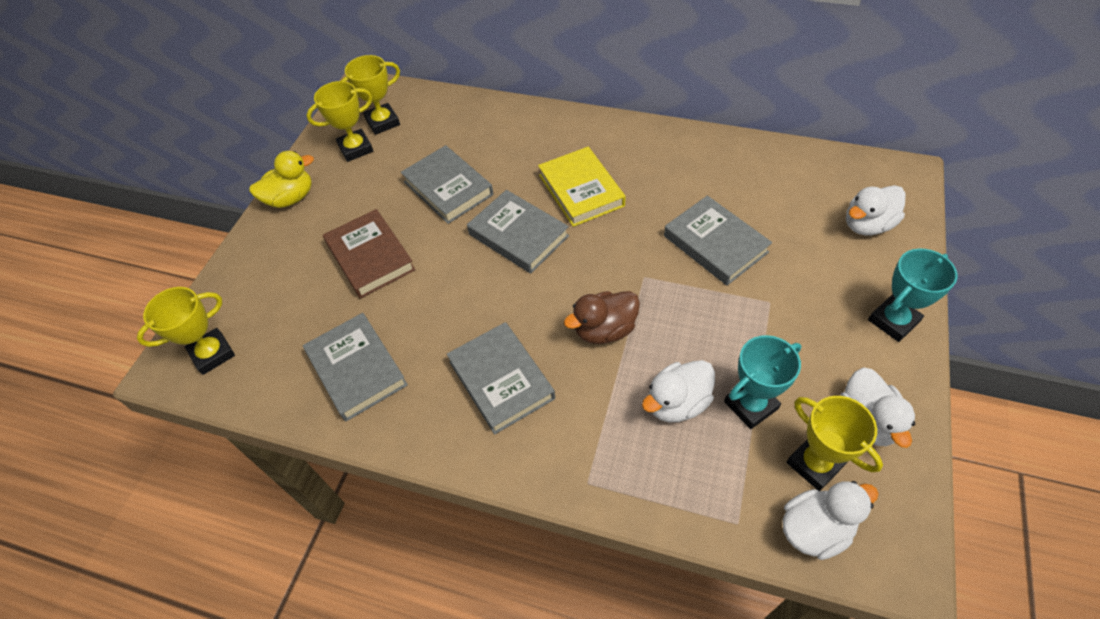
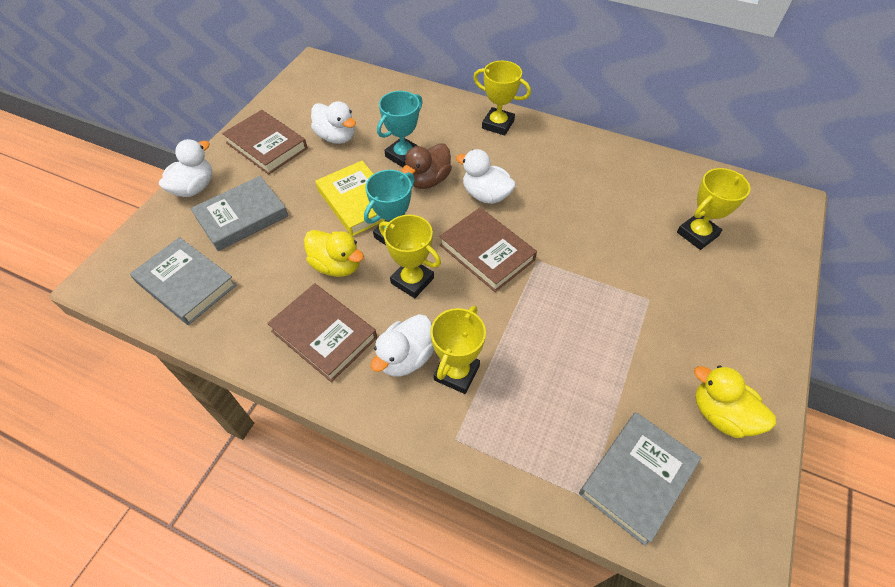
brown book: [323,209,415,299] = 1 -> [222,110,308,175] [267,283,377,382] [439,208,537,292] = 3
grey book: [303,313,408,421] [401,145,493,224] [447,322,555,435] [467,190,569,274] [664,196,772,286] = 5 -> [130,237,236,325] [190,176,288,251] [579,412,701,546] = 3
yellow duck: [249,151,314,208] = 1 -> [304,230,364,277] [694,366,776,438] = 2

